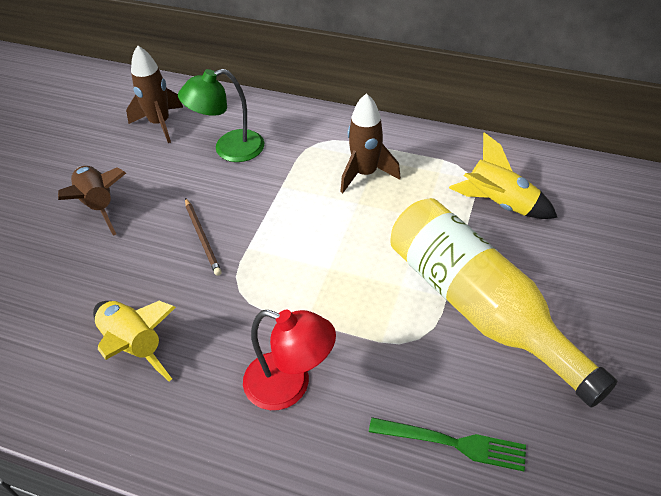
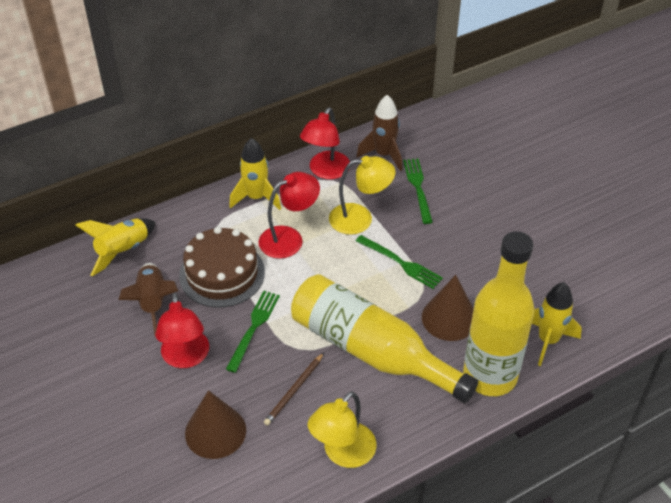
brown cake: none = 0 -> [179,227,265,308] = 1
brown cone: none = 0 -> [185,390,246,459] [422,275,474,341] = 2
brown rocket: [58,166,126,236] [126,45,183,143] [340,93,401,193] = 3 -> [118,263,179,337] [356,95,402,171] = 2
green fork: [369,417,526,471] = 1 -> [226,291,280,373] [356,235,443,289] [403,159,433,224] = 3
green lamp: [178,69,264,162] = 1 -> none = 0
red lamp: [243,310,336,410] = 1 -> [155,293,209,368] [258,172,320,259] [300,108,350,179] = 3
yellow bottle: [390,198,618,408] = 1 -> [291,274,478,403] [463,231,534,396] = 2
yellow lamp: none = 0 -> [308,391,377,468] [329,156,395,235] = 2
yellow rocket: [93,301,176,381] [449,132,558,219] = 2 -> [75,218,156,276] [229,138,281,210] [532,282,582,366] = 3

